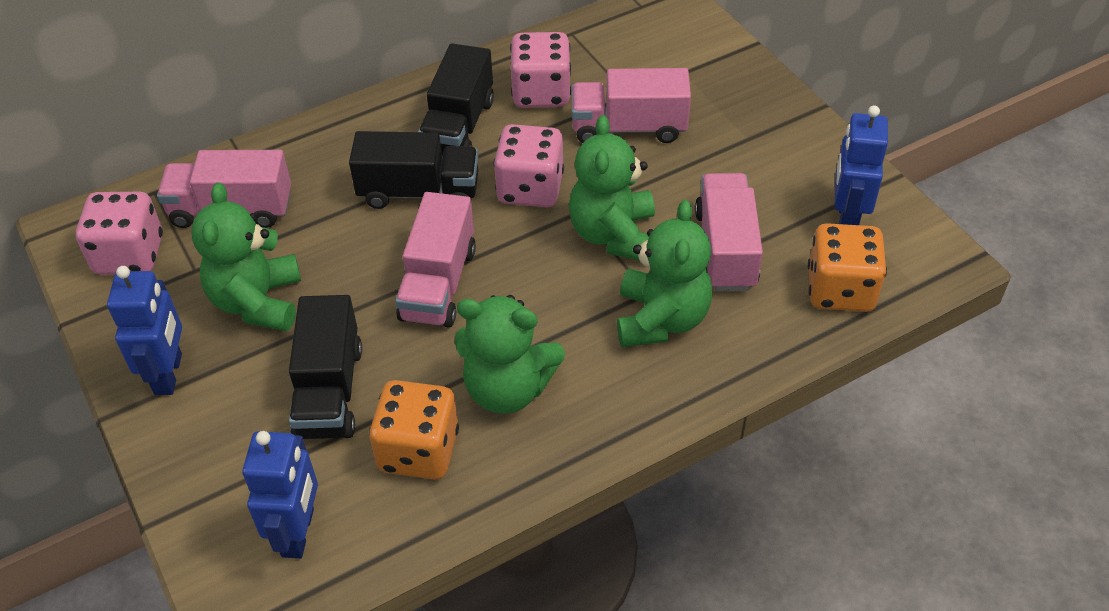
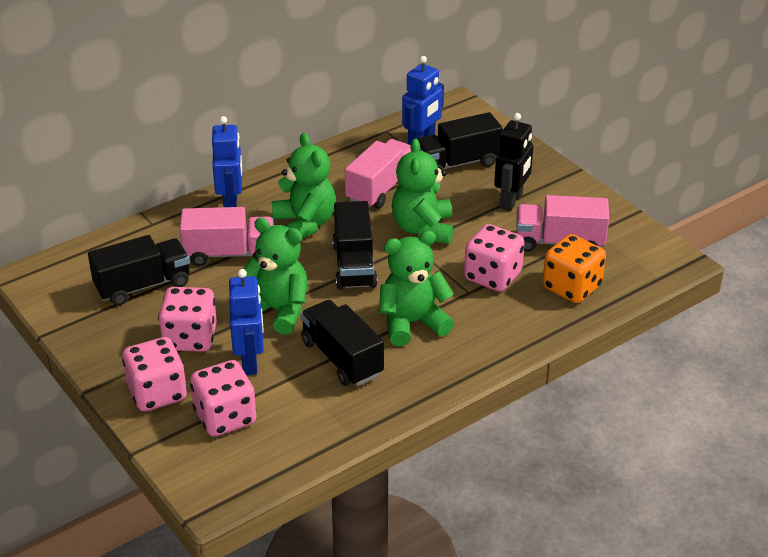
black robot: none = 0 -> [494,113,533,211] = 1
black truck: [289,295,362,439] [349,131,478,209] [418,43,494,157] = 3 -> [88,235,190,306] [301,300,384,386] [332,201,378,290] [417,112,503,170] = 4
orange dice: [369,380,459,479] [808,223,887,312] = 2 -> [543,234,606,303] = 1
pink dice: [76,192,163,275] [494,124,564,207] [510,32,571,108] = 3 -> [122,337,187,411] [158,287,217,352] [190,360,256,437] [464,224,524,292] = 4
pink truck: [157,150,291,228] [395,192,476,328] [572,68,691,143] [695,173,763,291] = 4 -> [180,207,274,266] [345,139,411,209] [516,195,609,252] = 3

